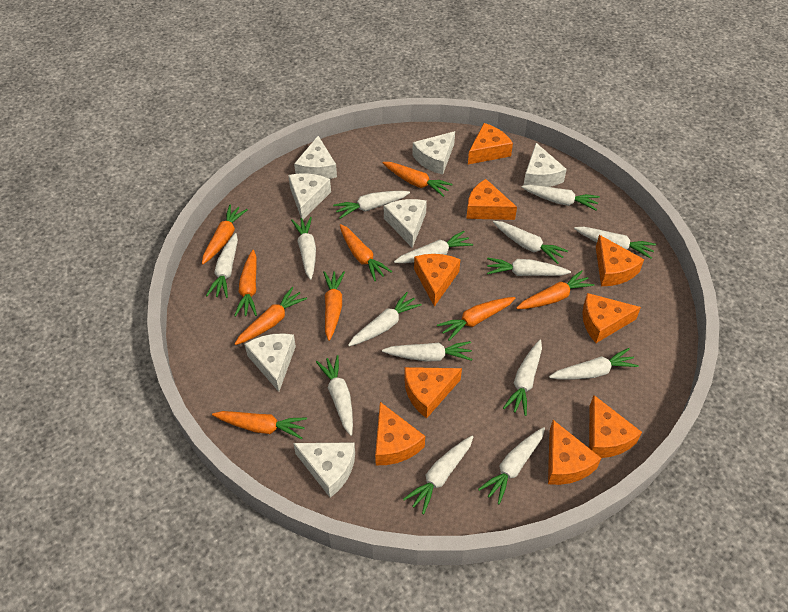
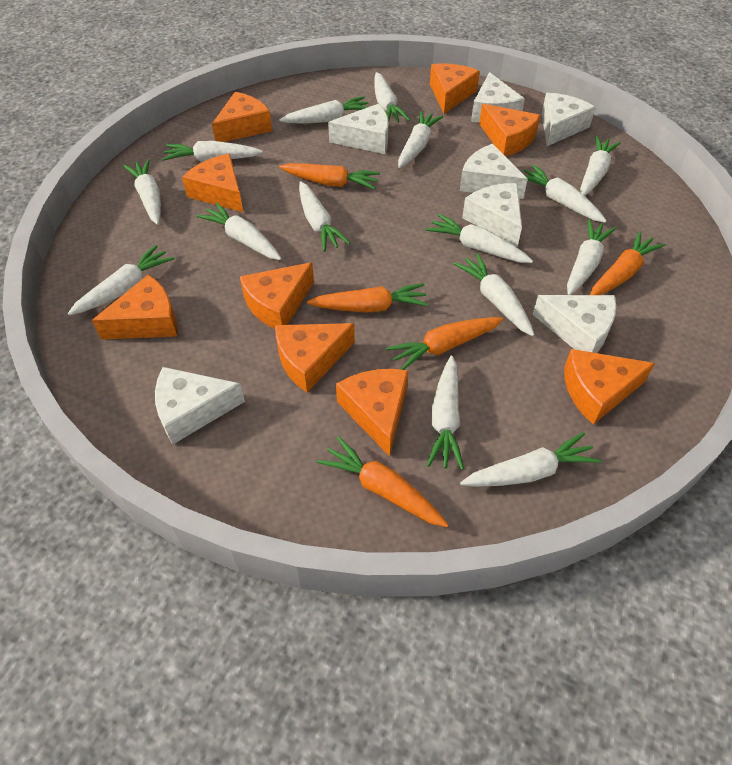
orange carrot: [202,205,248,264] [212,411,307,439] [234,250,257,317] [235,287,307,345] [323,271,345,341] [340,224,392,281] [383,162,453,197] [437,297,515,341] [516,270,594,309] = 9 -> [279,163,380,190] [307,283,428,313] [317,436,449,527] [386,317,504,370] [590,232,665,295] = 5

